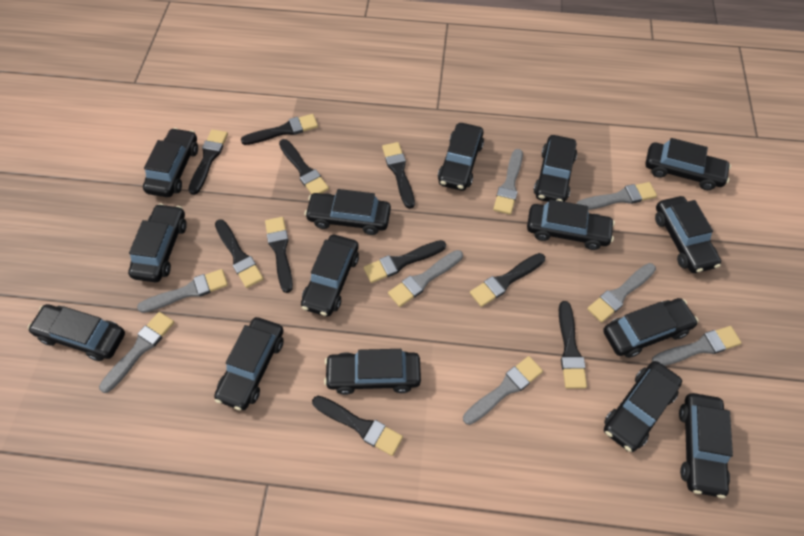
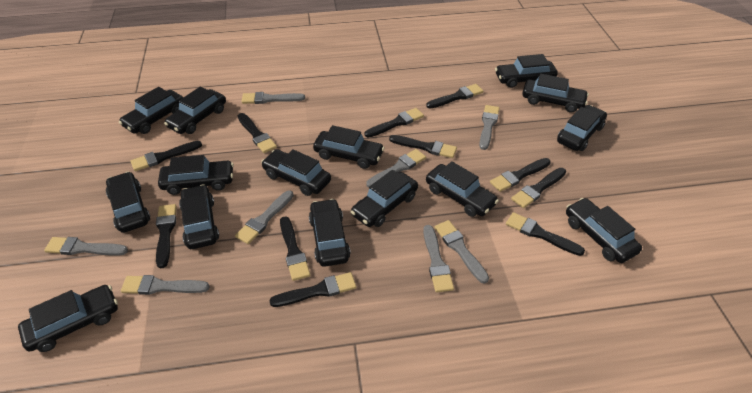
black brush: [188,129,228,195] [215,219,263,288] [241,114,318,145] [265,217,293,293] [279,139,329,194] [312,396,403,456] [364,240,446,283] [382,142,415,209] [470,253,545,307] [559,301,587,388] = 10 -> [130,141,202,171] [156,204,177,269] [238,113,277,153] [269,272,356,307] [280,216,310,281] [364,108,424,138] [389,135,457,158] [426,84,483,109] [490,158,551,192] [506,212,585,256] [511,168,566,208] = 11

